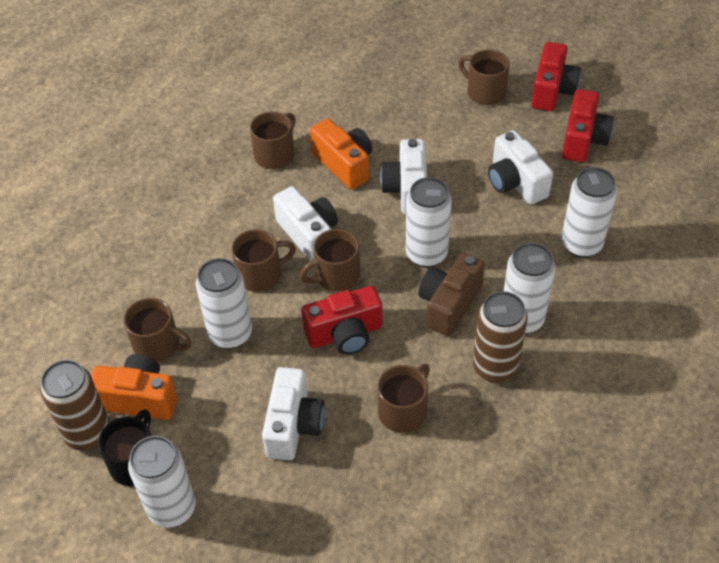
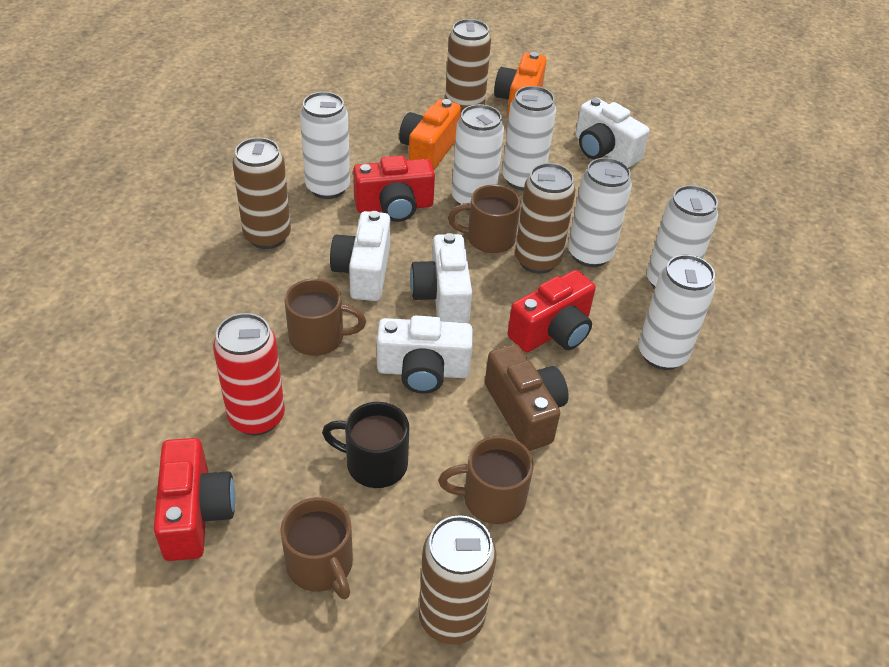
brown can: [40,360,110,451] [473,291,528,383] = 2 -> [232,138,291,249] [419,515,497,645] [445,19,491,117] [515,163,576,274] = 4
brown mug: [123,298,191,362] [231,229,296,292] [250,112,295,169] [300,229,360,291] [377,364,430,433] [459,49,510,105] = 6 -> [280,497,353,599] [284,279,366,356] [438,436,534,524] [448,185,521,253] = 4
red can: none = 0 -> [213,313,285,435] = 1
white can: [128,436,196,528] [196,258,252,349] [406,177,452,267] [504,242,555,334] [561,167,617,258] = 5 -> [300,92,350,199] [452,104,504,211] [502,86,556,191] [568,158,632,267] [639,255,715,370] [647,185,718,289] = 6

